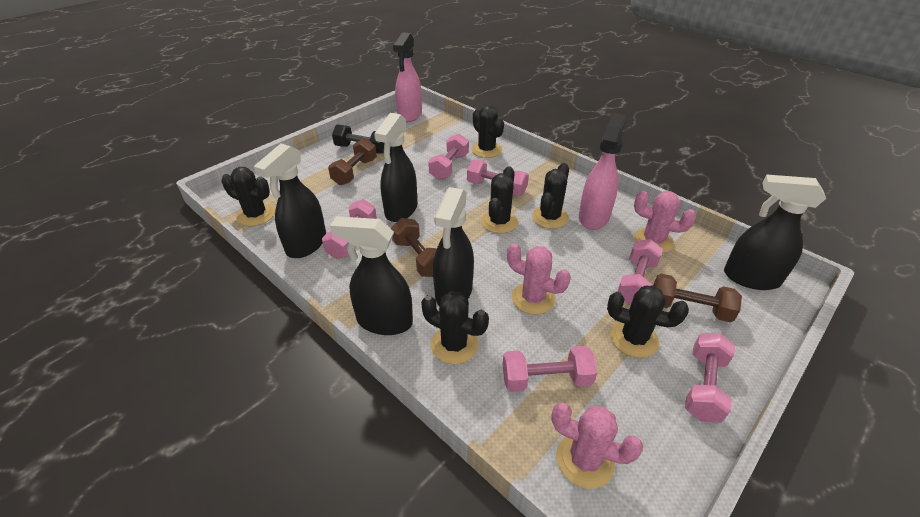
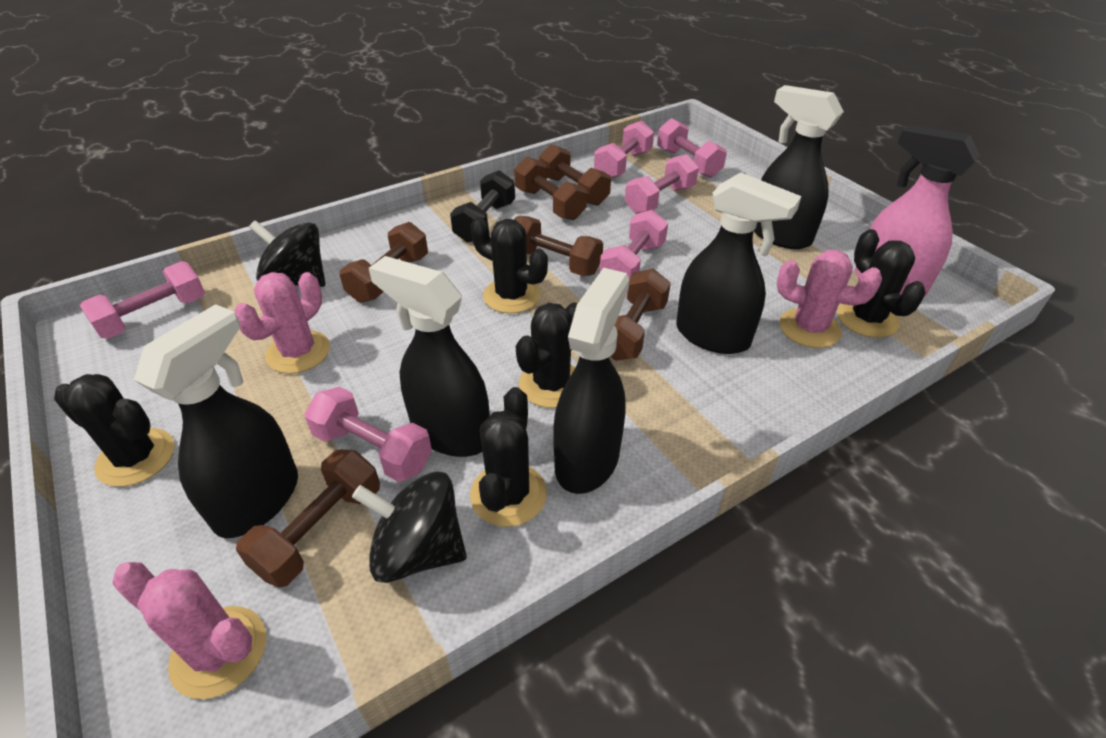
black cactus: [221,167,275,226] [421,291,489,364] [471,105,504,158] [481,166,518,234] [532,163,569,229] [607,286,689,358] = 6 -> [54,374,175,487] [470,387,547,527] [471,217,548,314] [516,303,578,408] [837,229,926,338] = 5
black spinning top: none = 0 -> [249,220,325,287] [352,471,467,583] = 2
brown dumbbell: [328,138,377,185] [391,218,437,277] [653,274,742,322] = 3 -> [236,449,380,588] [340,222,428,303] [514,157,587,220] [514,216,603,276] [539,144,611,206] [610,269,671,361] = 6
pink spray bottle: [393,32,422,122] [579,113,626,230] = 2 -> [855,125,980,297] = 1

